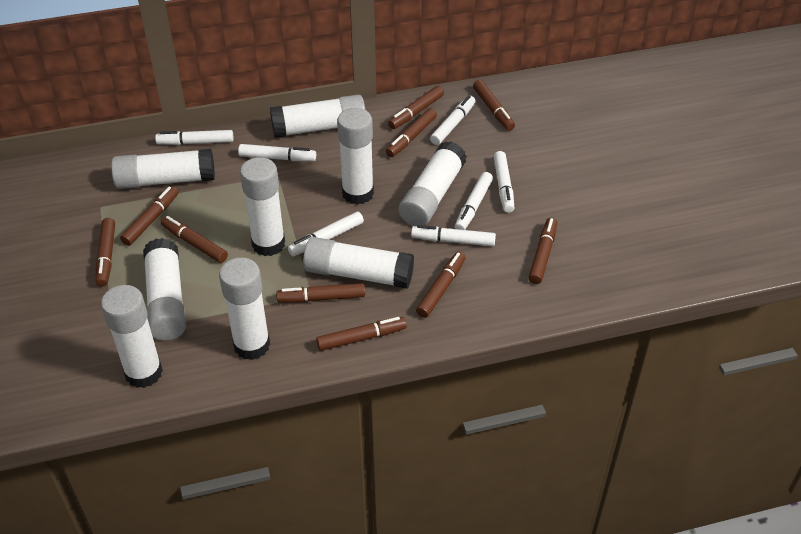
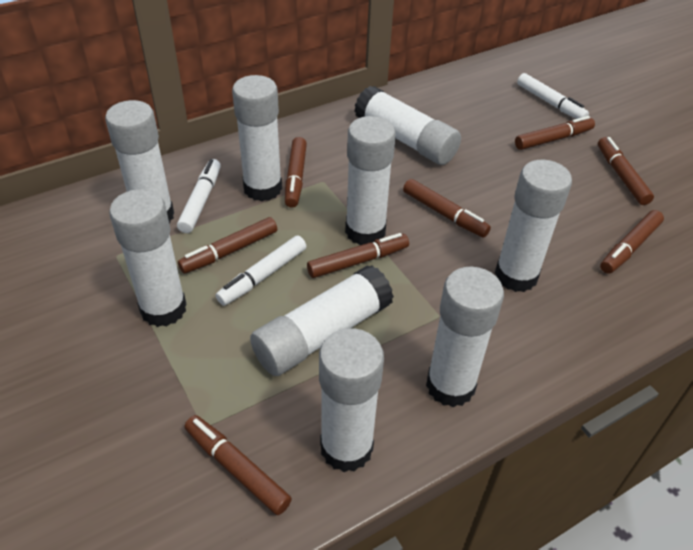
brown marker: [96,218,115,287] [120,186,179,246] [161,216,228,263] [276,283,365,303] [316,317,407,351] [386,108,437,157] [388,86,444,129] [416,252,466,318] [473,80,515,131] [528,217,557,284] = 10 -> [178,217,277,274] [184,415,292,515] [285,137,307,208] [307,233,409,278] [403,179,491,238] [515,116,595,150] [598,137,654,205] [600,210,664,274] = 8
white marker: [155,130,233,145] [238,144,316,161] [288,211,364,256] [411,225,496,246] [430,96,476,145] [455,172,493,230] [493,151,514,213] = 7 -> [177,159,221,233] [216,236,306,306] [517,73,589,119] = 3

